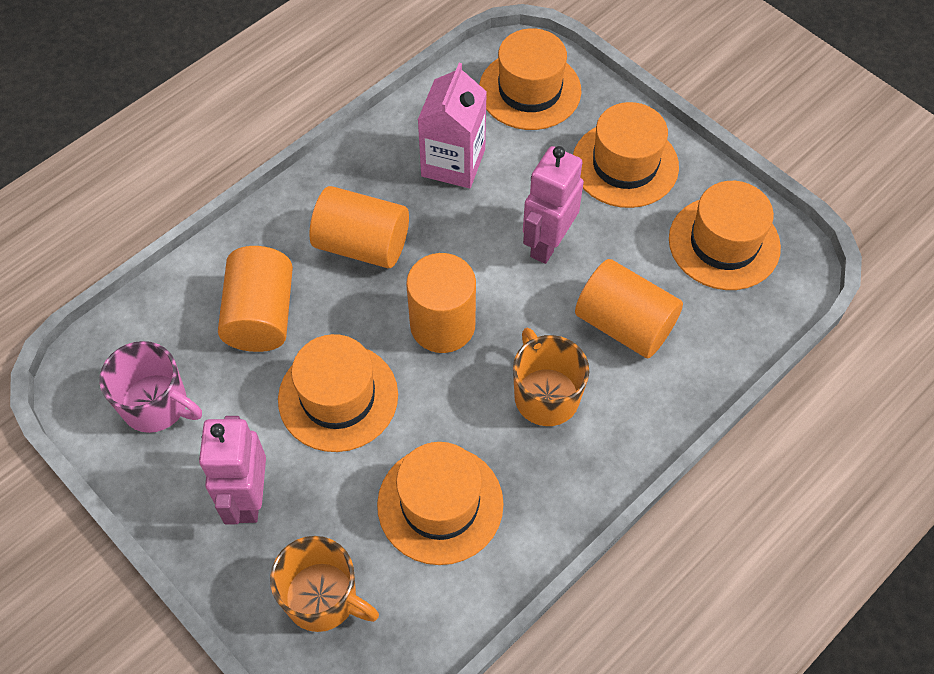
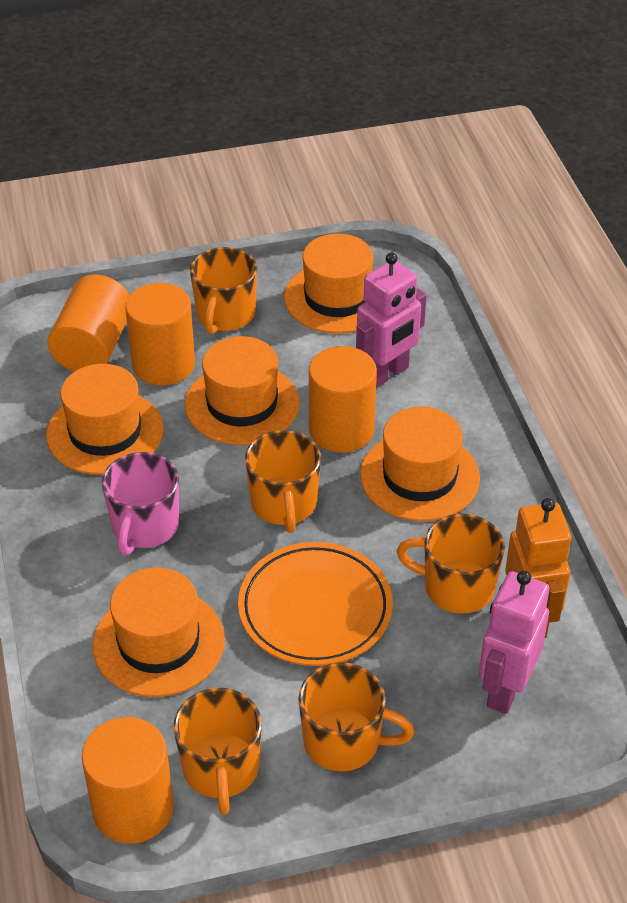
orange mug: [270,536,379,632] [513,328,589,426] = 2 -> [173,688,262,815] [190,247,257,334] [245,430,321,533] [298,662,415,772] [397,514,505,614] = 5
orange plate: none = 0 -> [238,542,393,666] = 1
orange robot: none = 0 -> [505,498,572,638] = 1
pink carton: [418,63,487,188] = 1 -> none = 0

